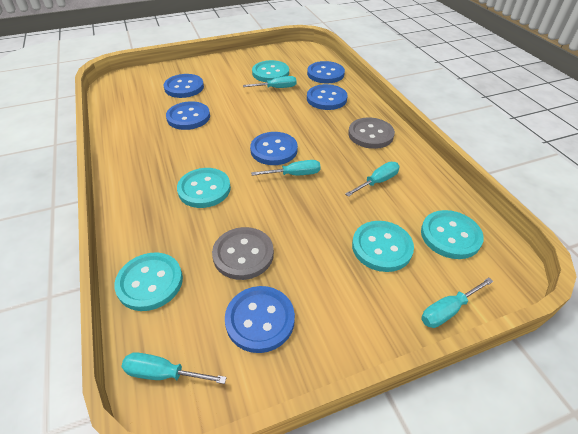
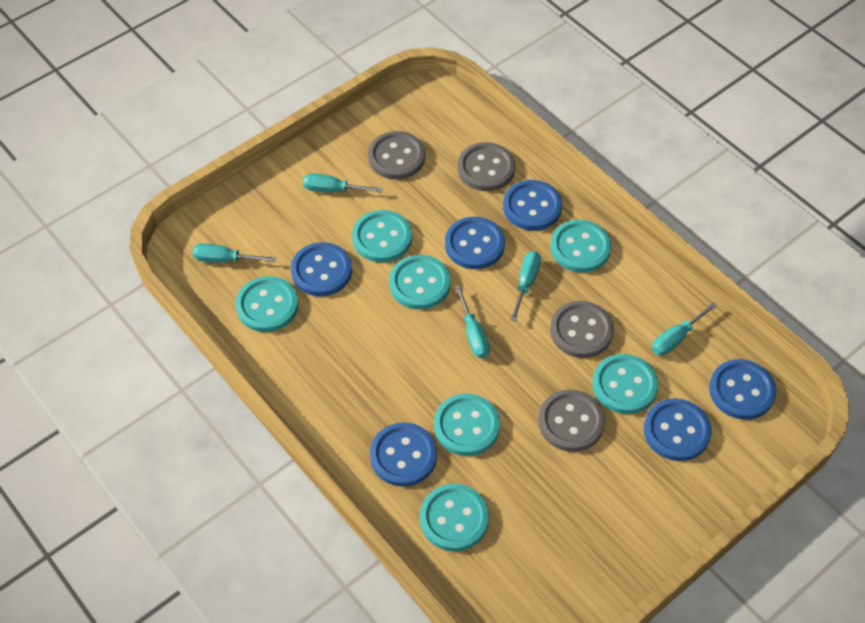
grey button: [212,227,274,280] [348,117,395,149] = 2 -> [368,131,425,180] [458,142,515,191] [538,390,605,452] [550,301,614,358] = 4
turquoise button: [114,253,183,311] [177,168,231,208] [252,60,289,82] [352,221,414,272] [421,210,484,259] = 5 -> [235,276,299,332] [352,210,412,263] [389,255,451,309] [420,484,489,551] [434,394,500,456] [550,220,611,273] [592,354,658,414] = 7

